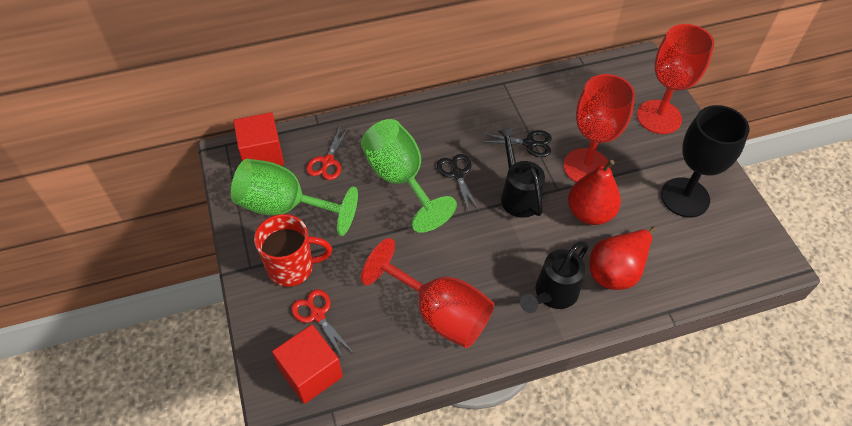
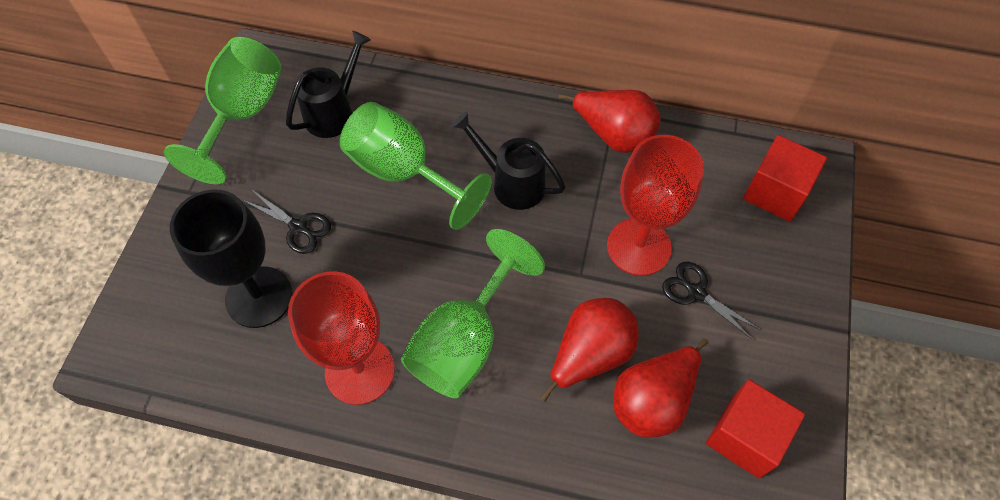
green goblet: [231,159,358,236] [361,119,457,233] = 2 -> [163,37,282,184] [340,102,492,230] [401,229,545,398] = 3
red goblet: [361,238,494,348] [563,74,635,182] [637,24,714,134] = 3 -> [288,271,395,405] [607,135,704,276] = 2
red mug: [254,214,332,287] = 1 -> none = 0
red pear: [568,160,621,225] [589,226,656,290] = 2 -> [540,298,638,402] [558,90,661,153] [613,338,708,438] = 3
red scissors: [291,289,353,360] [306,124,350,180] = 2 -> none = 0

